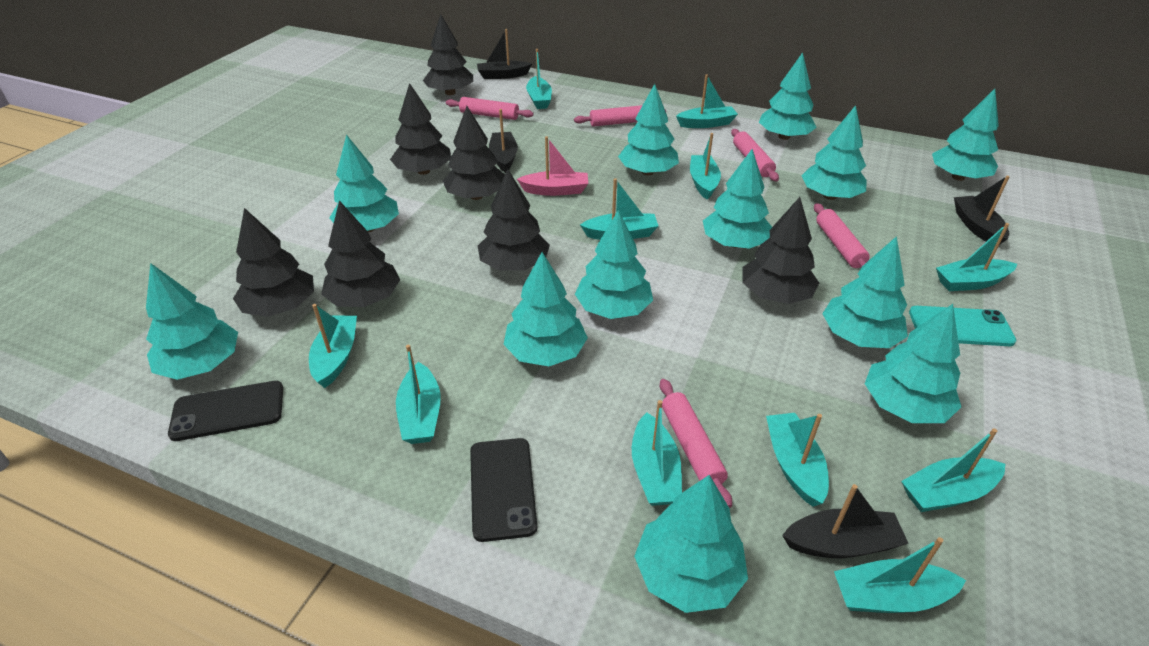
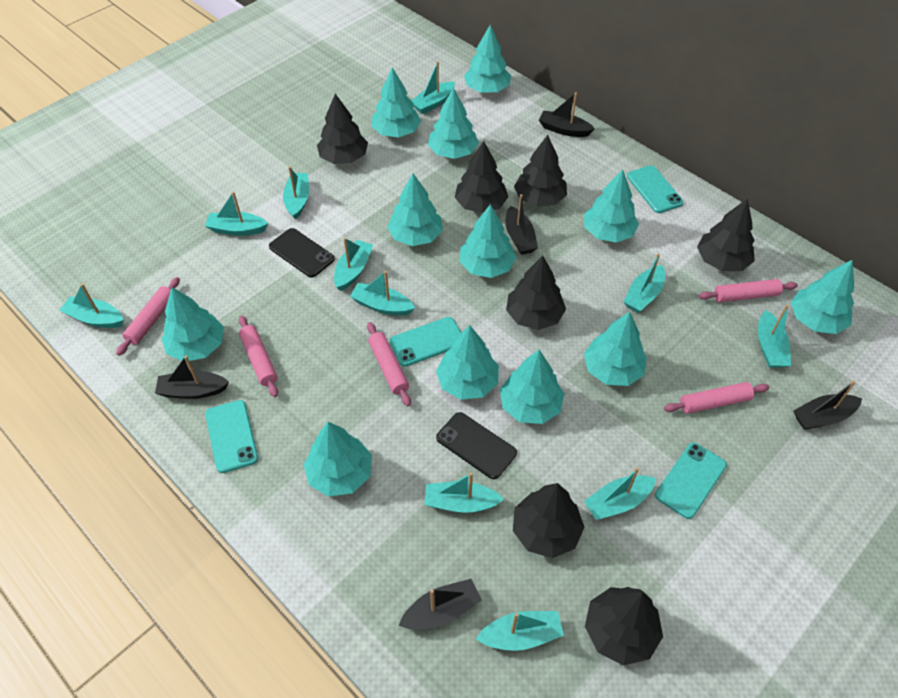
black boat: [477,29,532,79] [489,109,518,173] [782,484,909,558] [954,176,1010,245] = 4 -> [155,356,229,399] [398,579,482,629] [505,194,538,255] [539,92,595,137] [793,380,862,430] = 5
pink boat: [517,136,588,196] = 1 -> none = 0
turquoise phone: [909,306,1017,346] = 1 -> [205,400,258,473] [389,317,461,367] [627,165,684,213] [655,443,727,519] = 4

